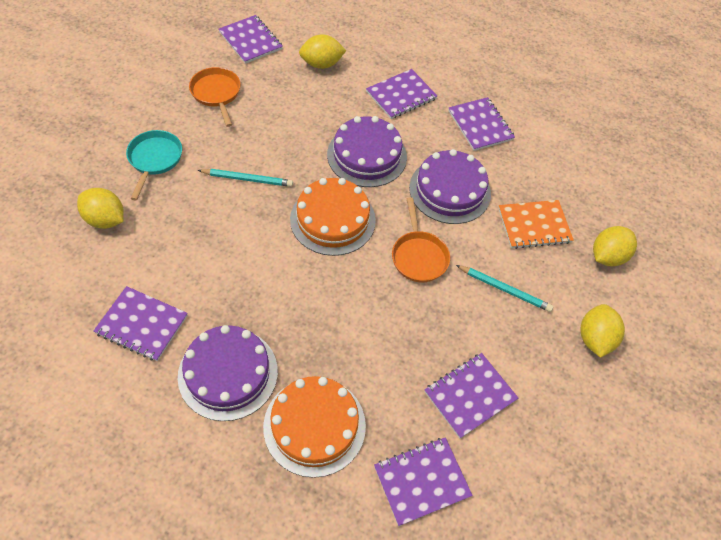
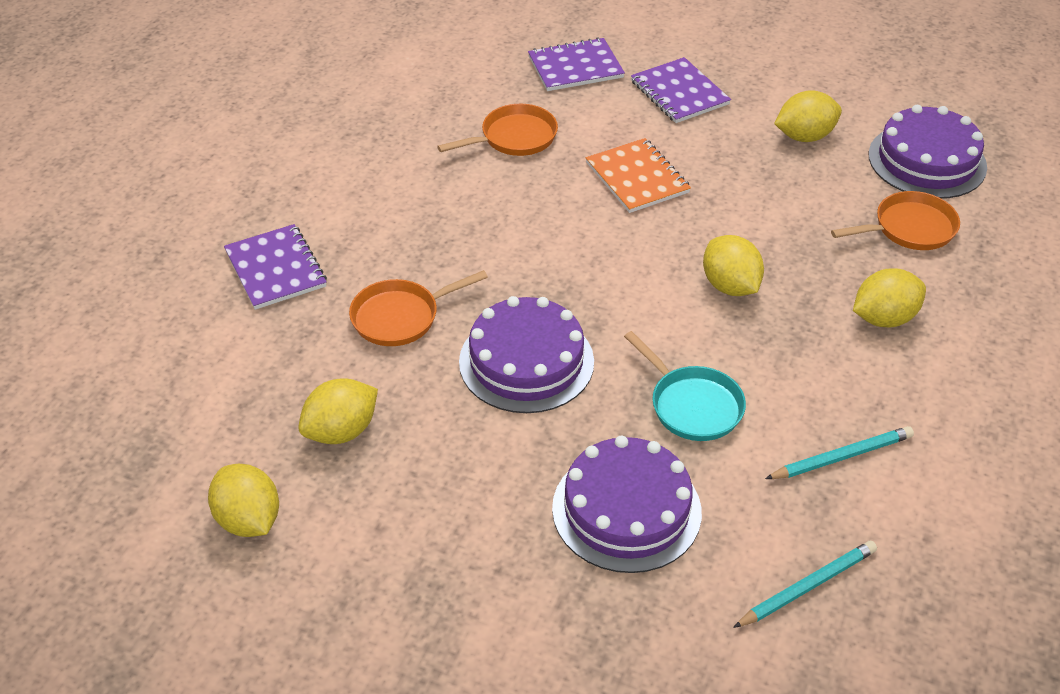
orange cake: [263,376,366,478] [290,178,376,256] = 2 -> none = 0
orange pan: [189,67,240,127] [392,197,450,283] = 2 -> [349,270,488,346] [437,104,558,156] [831,191,960,250] = 3
purple notebook: [94,286,188,361] [219,15,283,64] [366,69,437,119] [374,437,473,526] [424,353,518,438] [448,97,515,151] = 6 -> [224,224,327,310] [528,37,625,91] [631,57,731,123] = 3
yellow lemon: [77,188,124,229] [299,34,346,69] [580,304,625,358] [593,226,637,267] = 4 -> [208,464,279,537] [298,379,378,444] [703,235,764,296] [774,90,842,142] [853,268,926,327] = 5

